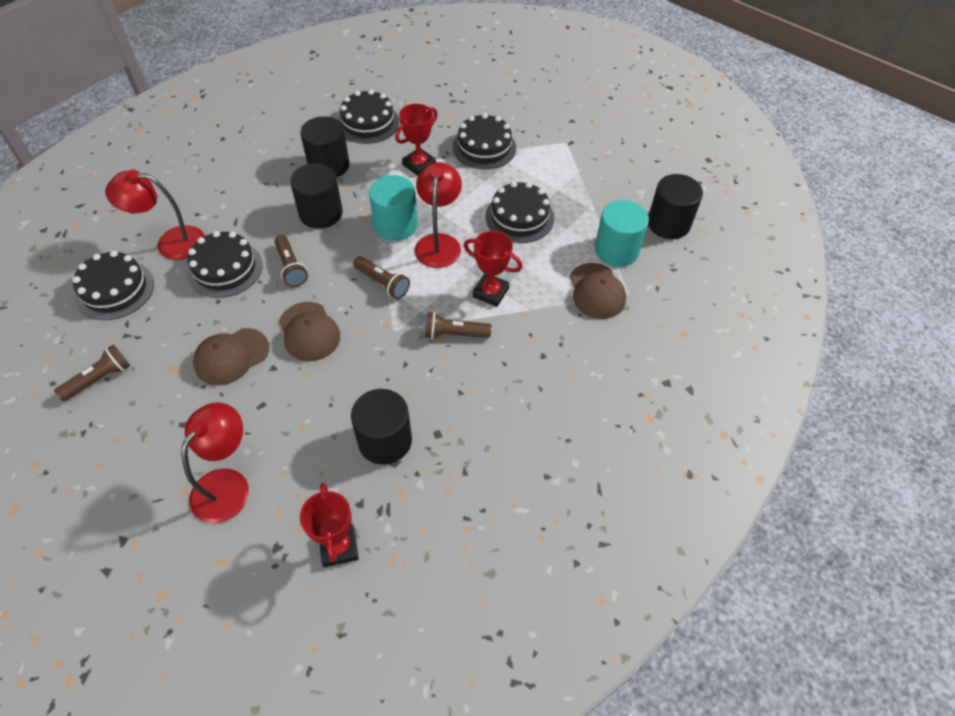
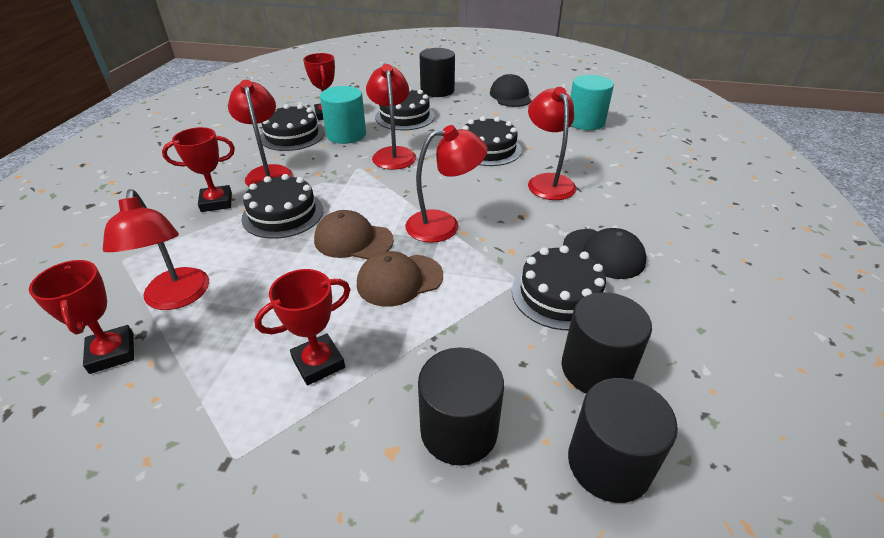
black cap: none = 0 -> [490,74,532,107] [563,228,646,279] = 2
brown cap: [193,328,269,385] [279,302,340,361] [570,263,626,319] = 3 -> [314,210,394,260] [357,251,443,307] = 2
brown flashlight: [54,345,130,401] [274,235,308,287] [353,256,410,299] [425,312,491,339] = 4 -> none = 0
red lamp: [105,170,205,260] [182,402,249,523] [415,162,462,268] = 3 -> [103,189,209,310] [228,80,293,187] [366,64,416,170] [405,125,488,243] [528,87,576,200] = 5
red trophy: [300,483,359,567] [395,104,438,176] [464,231,522,307] = 3 -> [29,260,134,374] [162,127,235,212] [254,269,351,386] [303,53,335,120] = 4

